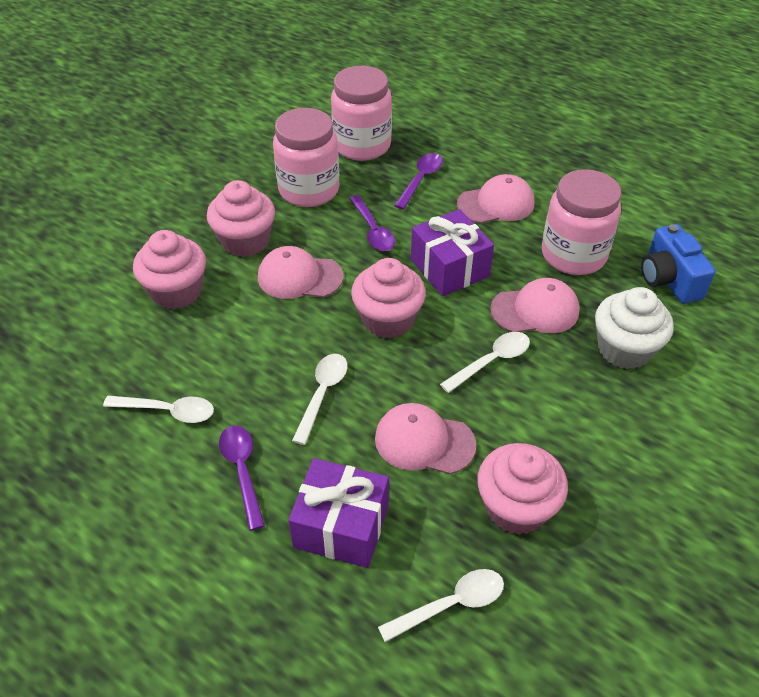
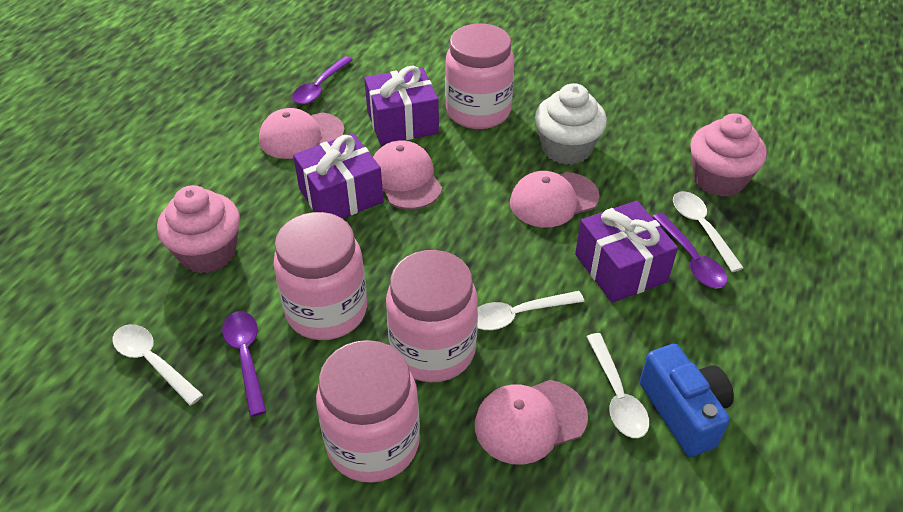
pink cupcake: [133,230,206,309] [207,180,275,257] [351,258,426,339] [477,443,568,535] = 4 -> [157,185,240,273] [690,113,767,197] = 2
pink jar: [273,108,339,207] [331,66,392,161] [542,169,621,275] = 3 -> [273,212,367,340] [316,340,420,483] [386,250,478,382] [445,23,514,129] = 4
purple gift: [288,458,389,568] [411,209,494,296] = 2 -> [293,133,384,219] [364,66,439,145] [575,201,678,303] = 3

